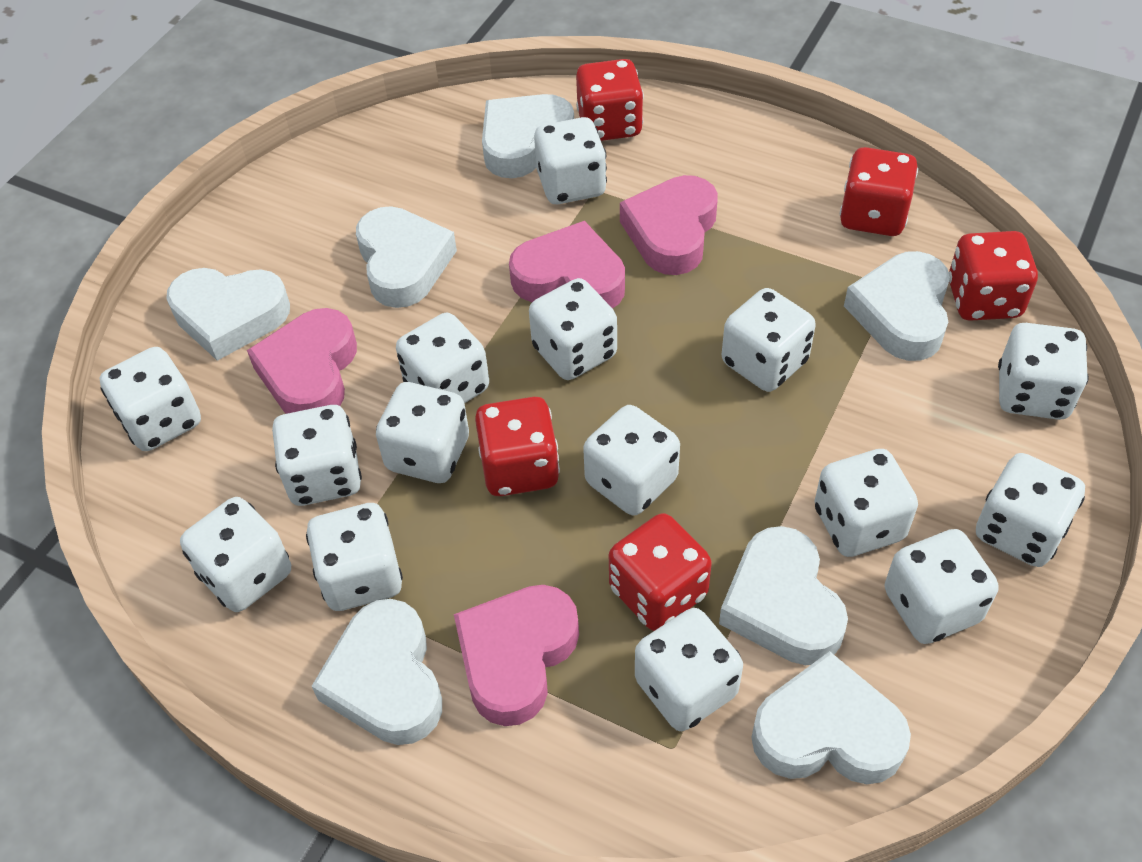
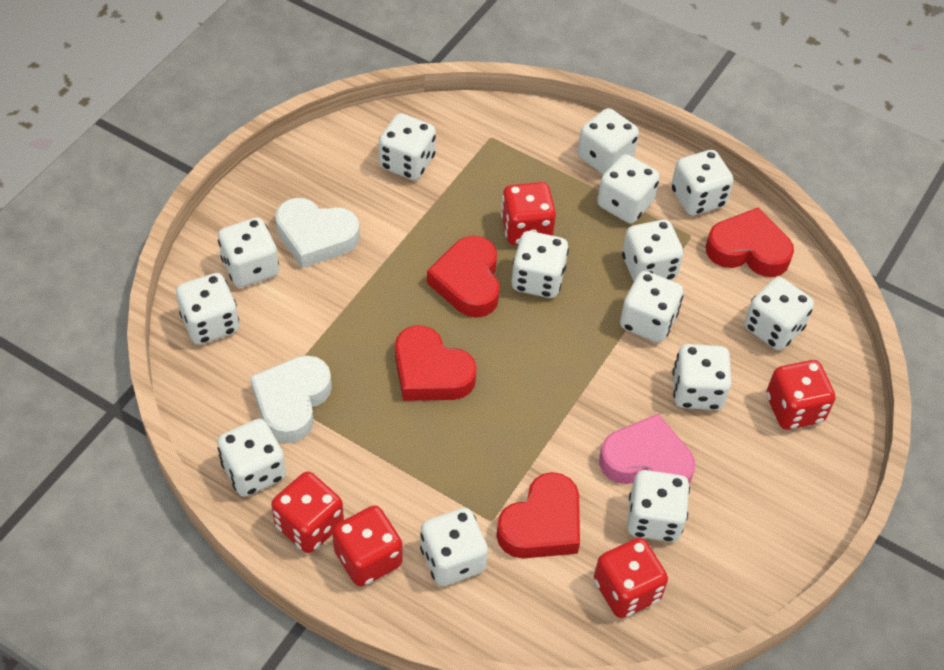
pink heart: [247,308,357,414] [454,585,579,726] [509,221,625,309] [620,175,718,275] = 4 -> [599,414,695,484] = 1
red heart: none = 0 -> [395,325,477,401] [427,236,500,318] [496,472,580,559] [706,208,794,277] = 4
white dice: [100,347,201,451] [180,497,291,612] [272,405,362,506] [306,503,403,611] [376,382,469,483] [396,313,489,403] [529,278,617,380] [534,117,607,204] [583,405,680,515] [635,608,743,731] [722,288,816,392] [815,449,918,557] [885,529,999,644] [976,453,1085,567] [998,323,1089,420] = 15 -> [176,273,239,344] [217,419,286,497] [218,217,279,287] [379,113,436,180] [420,508,488,586] [512,231,569,298] [578,108,639,174] [597,154,660,223] [620,271,683,342] [622,220,683,281] [627,470,690,542] [671,150,734,215] [673,344,732,410] [744,277,814,350] = 14
white heart: [166,268,290,361] [312,599,442,745] [356,206,457,308] [482,94,574,178] [719,526,848,665] [751,651,911,784] [844,251,950,361] = 7 -> [250,356,332,443] [275,198,360,268] = 2

